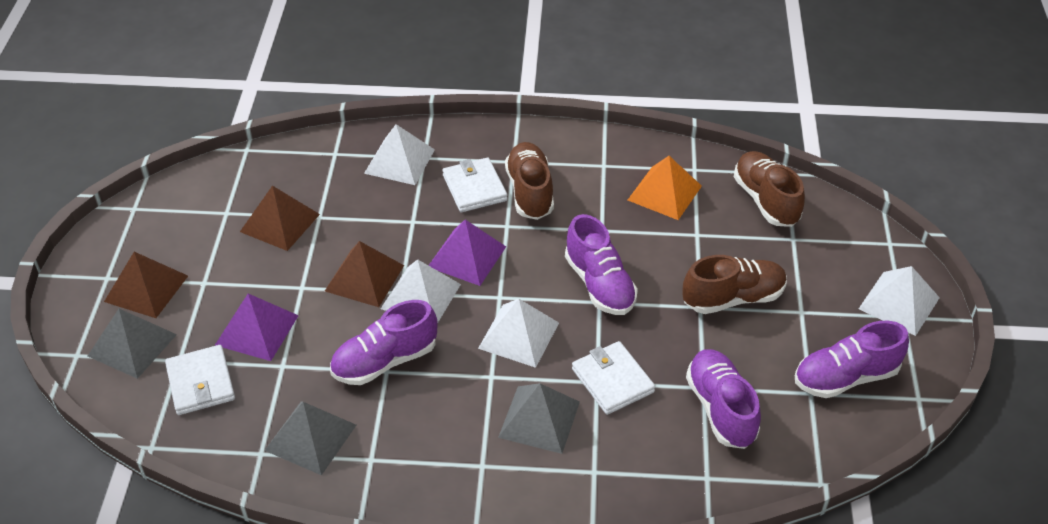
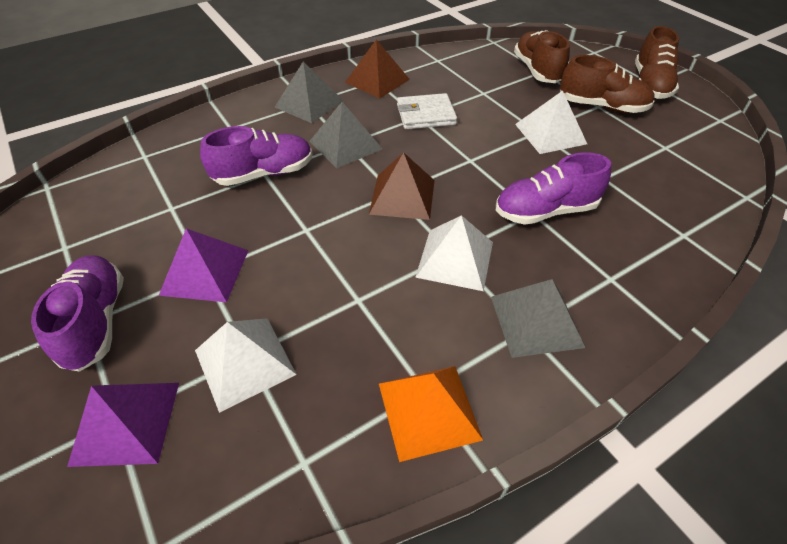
brown pyramid: [104,252,188,318] [240,186,320,251] [325,241,404,307] = 3 -> [345,39,410,99] [369,152,435,220] = 2
purple shoe: [330,300,438,385] [565,214,638,315] [686,349,761,449] [795,321,909,398] = 4 -> [31,255,124,372] [200,126,312,186] [496,152,611,225] = 3
white pyramid: [364,124,435,185] [381,259,461,322] [478,299,559,368] [859,266,940,336] = 4 -> [195,318,297,413] [415,215,493,291] [515,91,587,154] = 3
white wallet: [165,345,235,415] [442,158,508,212] [572,341,655,415] = 3 -> [397,93,457,129] = 1

